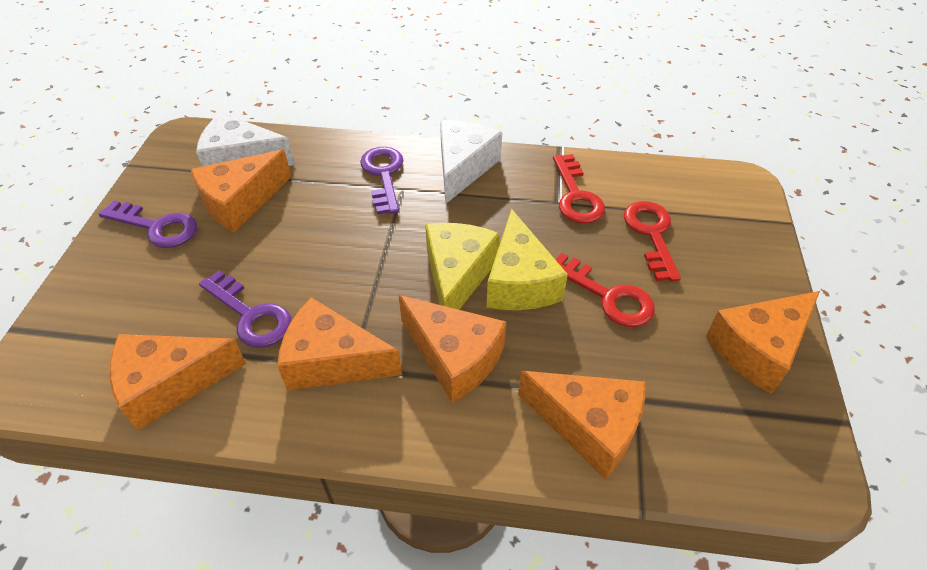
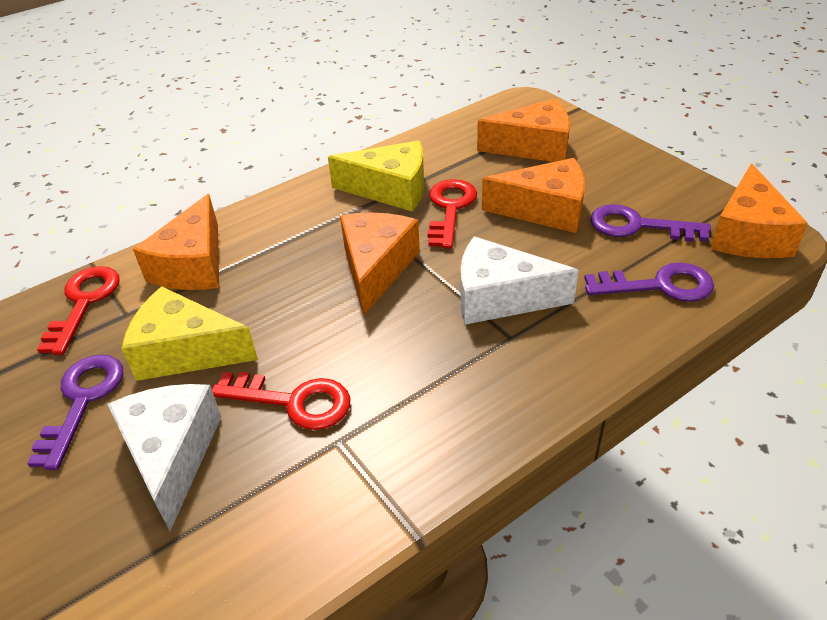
orange cheese: [110,334,246,430] [191,150,292,232] [277,297,402,390] [398,295,506,403] [518,371,645,480] [706,291,820,394] = 6 -> [133,194,219,290] [340,213,420,316] [477,99,570,162] [482,158,585,233] [710,163,808,258] = 5

